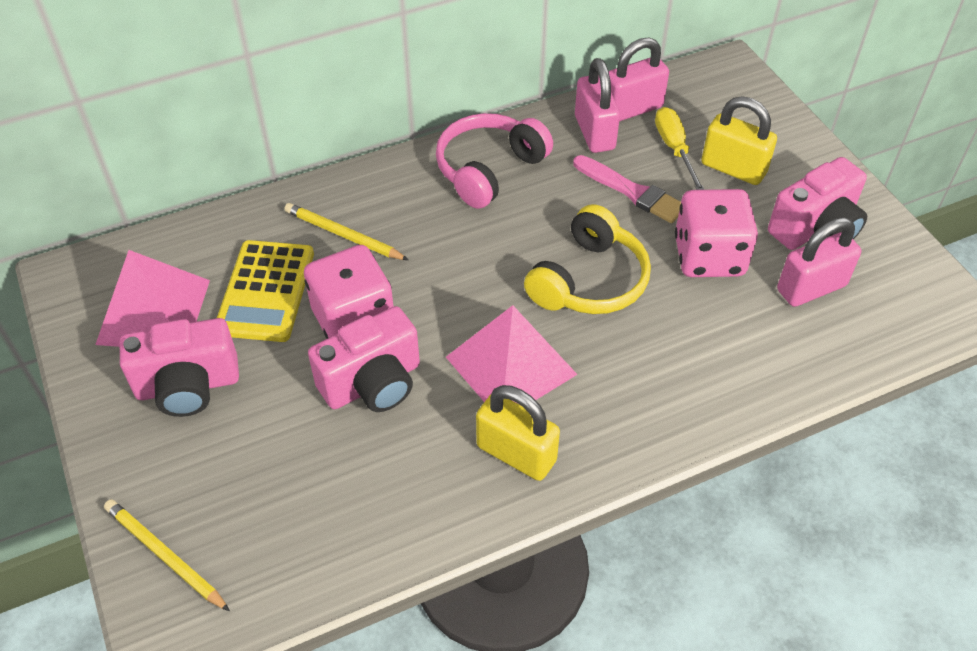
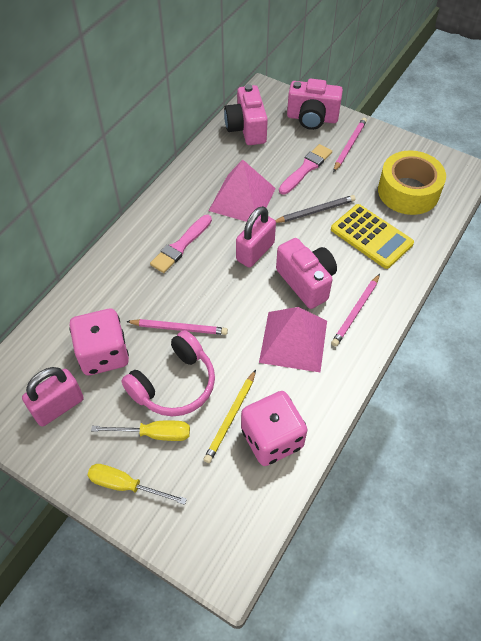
grey pencil: none = 0 -> [275,195,356,223] = 1
pink brush: [573,155,681,223] = 1 -> [150,215,212,273] [279,144,332,195] = 2
pink padlock: [575,58,620,153] [609,38,669,121] [777,217,861,307] = 3 -> [22,367,84,427] [236,206,276,268] = 2
pink pencil: none = 0 -> [126,319,228,335] [331,274,380,347] [333,118,367,172] = 3
yellow headphones: [524,204,651,314] = 1 -> none = 0
yellow padlock: [476,385,560,481] [701,96,777,185] = 2 -> none = 0
yellow pencil: [104,499,230,612] [284,203,408,260] = 2 -> [203,370,256,463] = 1
yellow screwdriver: [655,107,705,190] = 1 -> [87,464,187,505] [91,421,190,441] = 2
yellow tape: none = 0 -> [378,150,446,215] = 1

